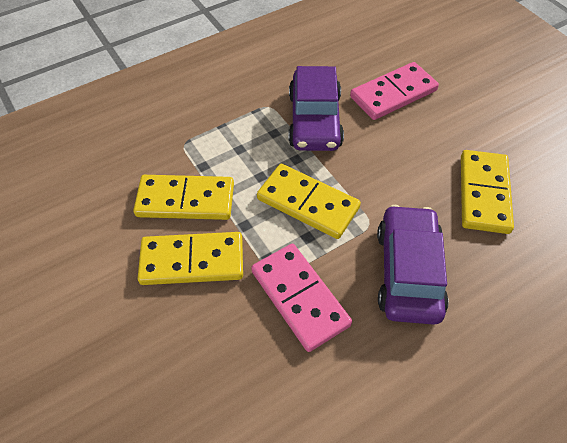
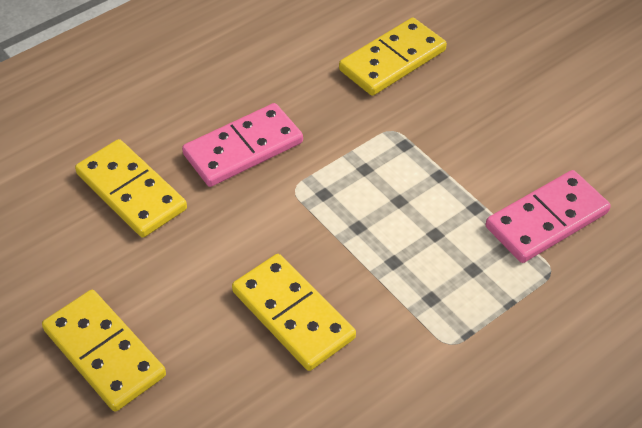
purple car: [288,66,344,151] [377,205,449,325] = 2 -> none = 0

